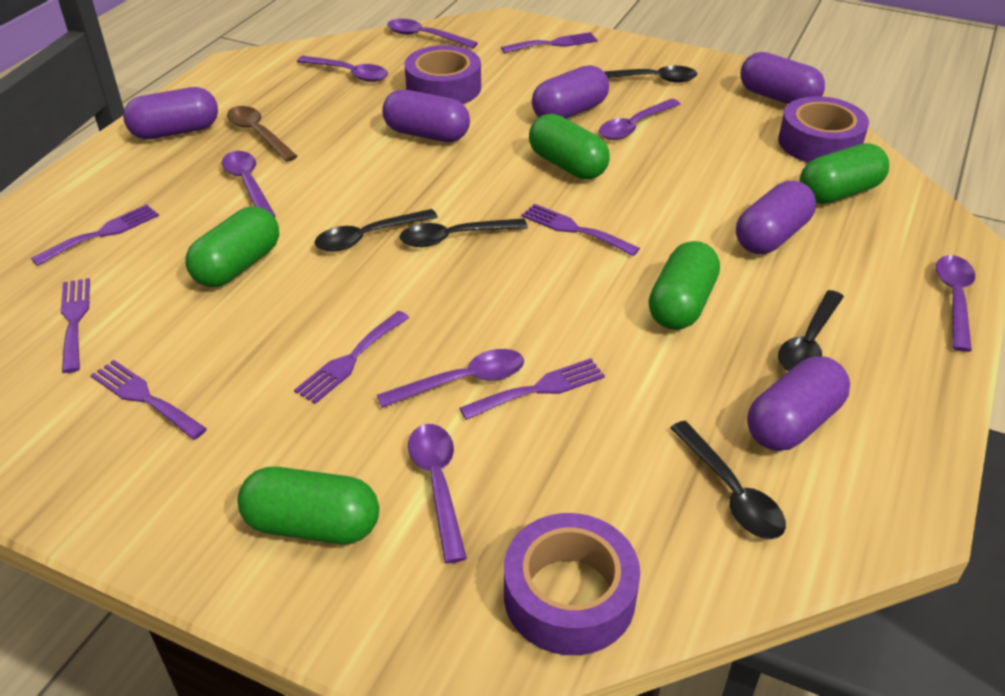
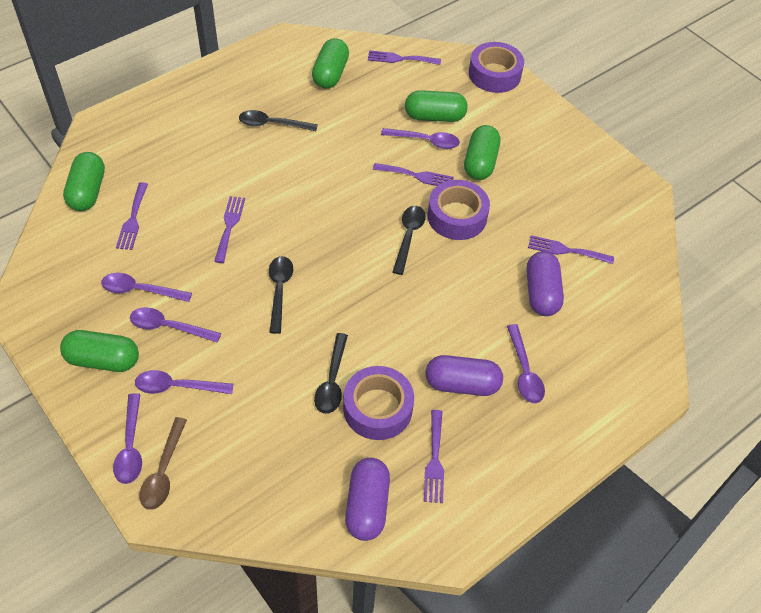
black spoon: [314,209,438,252] [400,218,528,247] [603,66,698,83] [670,421,786,539] [778,290,844,371] = 5 -> [239,110,318,131] [269,256,293,334] [314,333,348,414] [393,206,426,275] = 4
purple capsule: [123,87,218,139] [382,90,470,142] [532,65,609,119] [736,181,816,254] [740,52,825,104] [747,356,850,451] = 6 -> [345,458,390,541] [425,355,503,396] [527,251,564,316] = 3
purple fork: [31,204,159,266] [61,278,90,373] [91,360,207,440] [294,311,409,404] [459,358,605,420] [501,32,598,53] [521,204,640,256] = 7 -> [116,182,148,250] [214,196,245,263] [368,50,441,65] [373,163,454,186] [424,410,444,503] [528,235,614,264] = 6
purple spoon: [222,151,276,217] [297,56,388,82] [377,349,524,408] [387,19,478,48] [408,424,467,563] [599,99,680,140] [936,255,975,352] = 7 -> [101,273,192,302] [113,393,142,484] [130,307,221,343] [135,370,234,394] [381,128,460,149] [507,324,545,403] = 6

